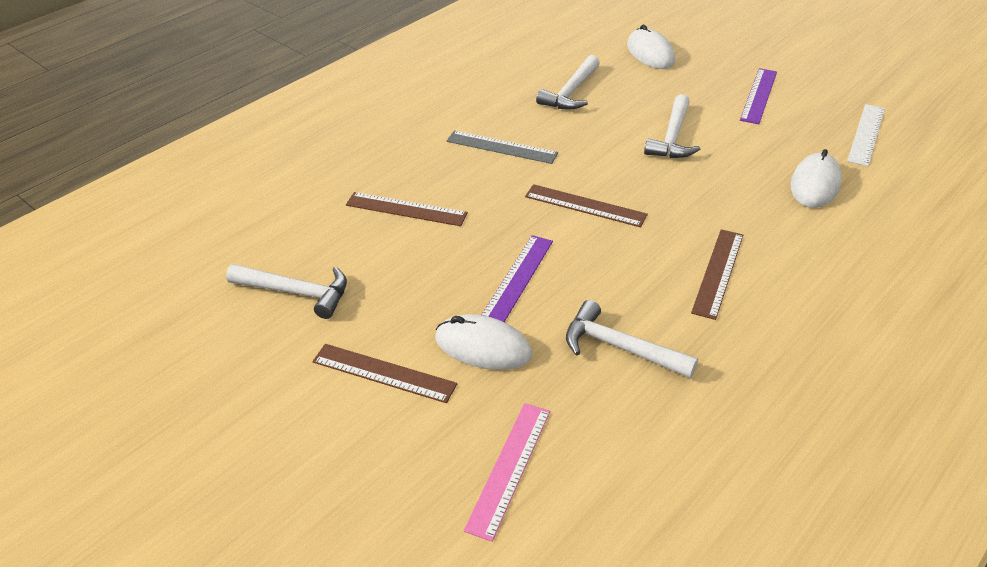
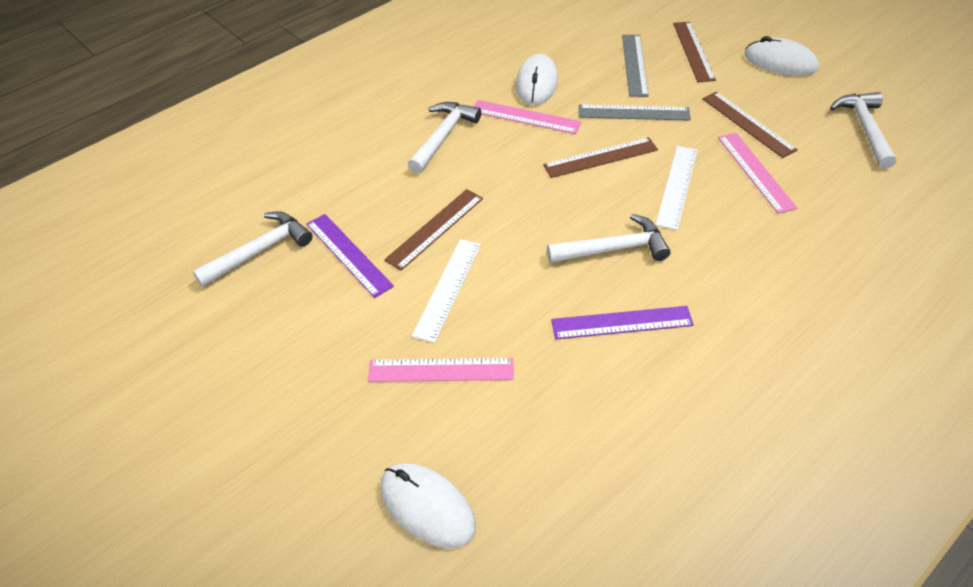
grey ruler: [446,130,558,164] = 1 -> [579,104,691,121] [622,35,649,97] = 2
pink ruler: [464,403,550,542] = 1 -> [368,358,514,382] [474,100,582,134] [718,133,797,214] = 3
white ruler: [847,104,885,166] = 1 -> [412,239,481,343] [655,146,697,230] = 2

